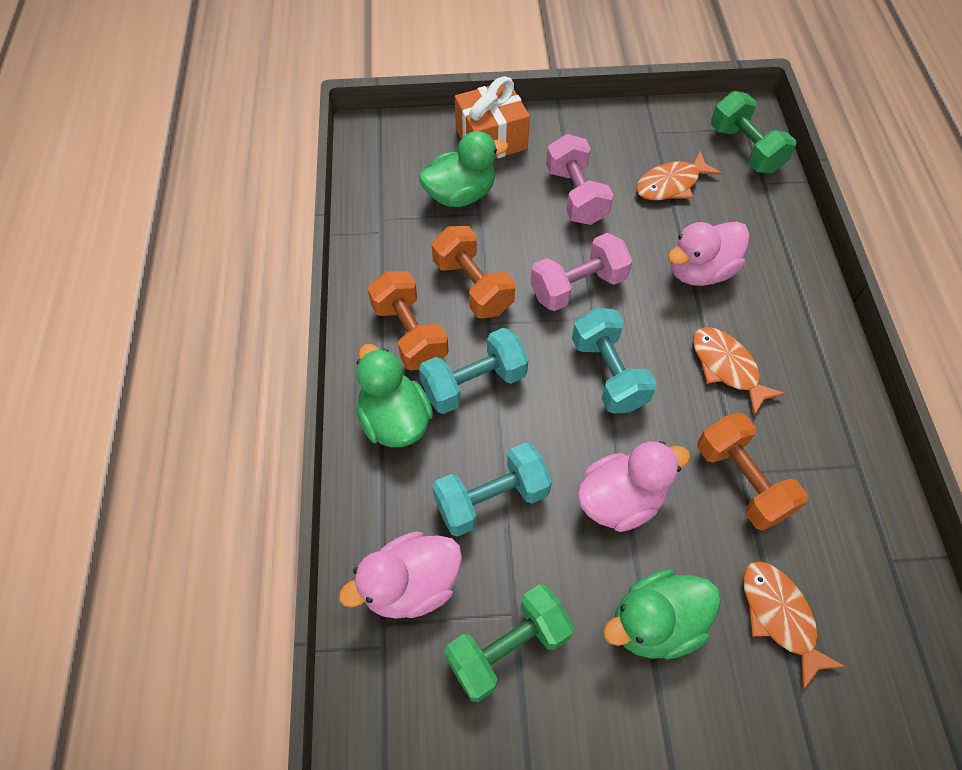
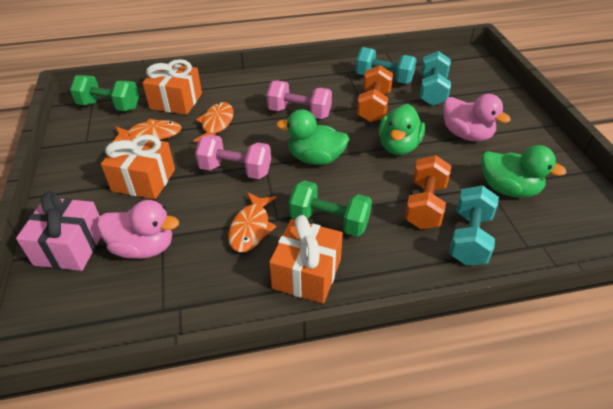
orange dumbbell: [368,271,449,370] [431,226,516,318] [697,413,808,530] = 3 -> [357,65,393,122] [405,155,451,229] = 2
orange gift: [455,76,530,159] = 1 -> [101,134,175,199] [142,59,202,115] [269,215,343,304] = 3
pink duck: [339,531,462,619] [577,441,690,532] [668,221,750,286] = 3 -> [97,200,179,259] [443,94,511,141] = 2
pink gift: none = 0 -> [16,191,101,271] = 1

